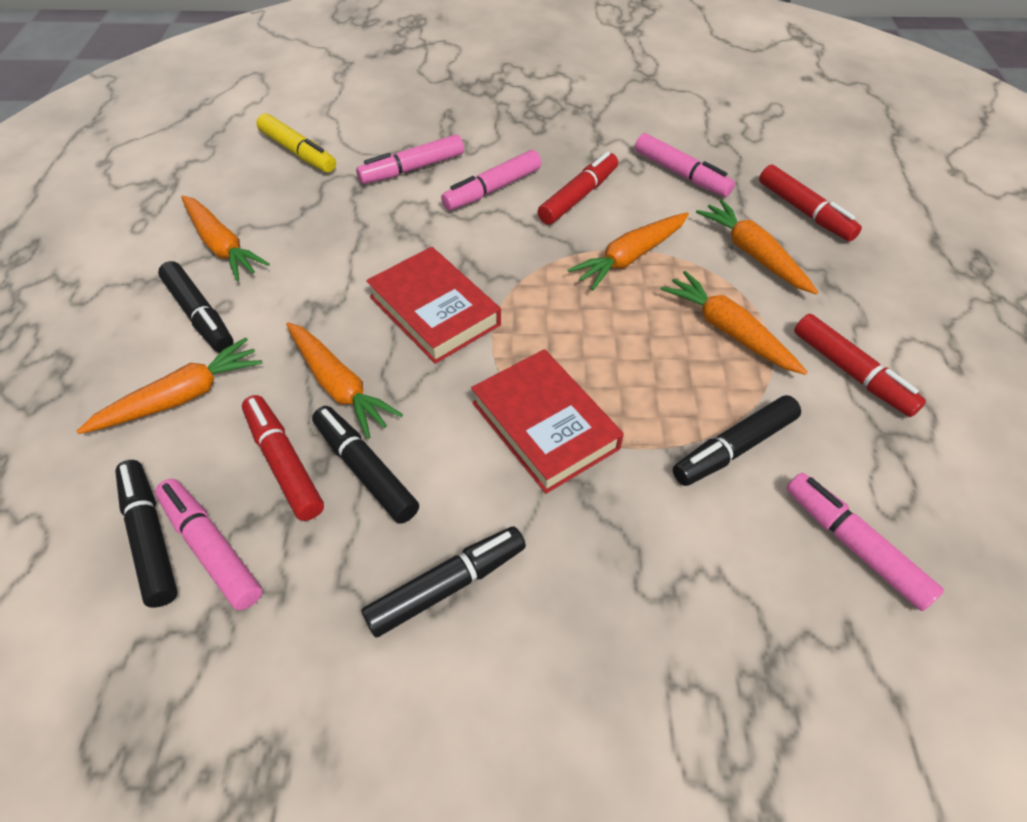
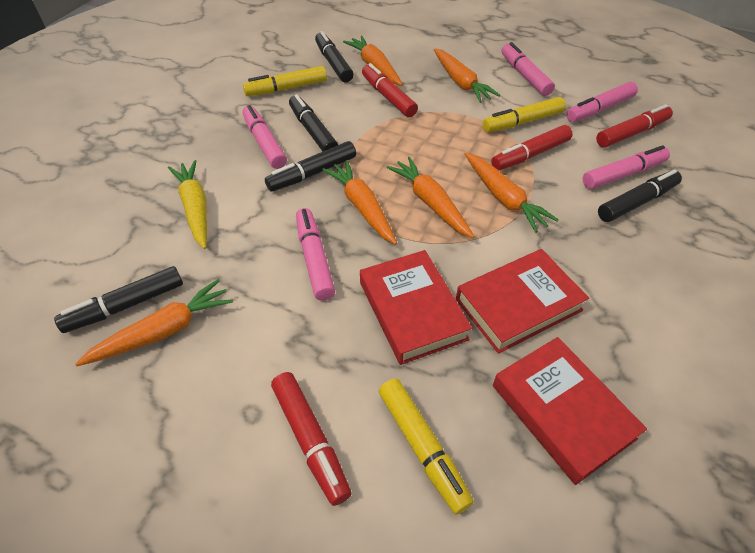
red book: [366,247,501,364] [471,349,624,494] = 2 -> [360,250,472,365] [456,249,589,354] [493,337,647,485] = 3
yellow carrot: none = 0 -> [168,160,207,249] = 1
yellow marker: [256,113,336,173] = 1 -> [243,66,327,96] [379,378,474,514] [482,97,565,132] = 3

